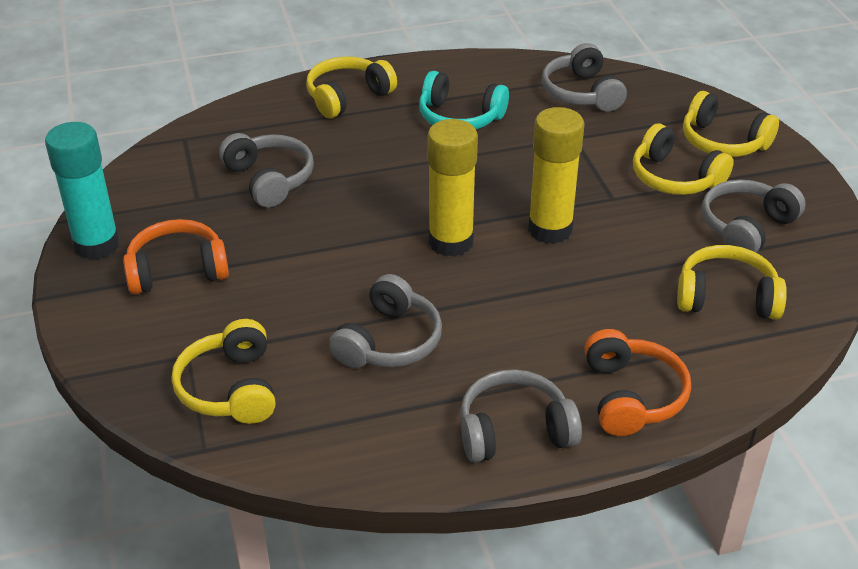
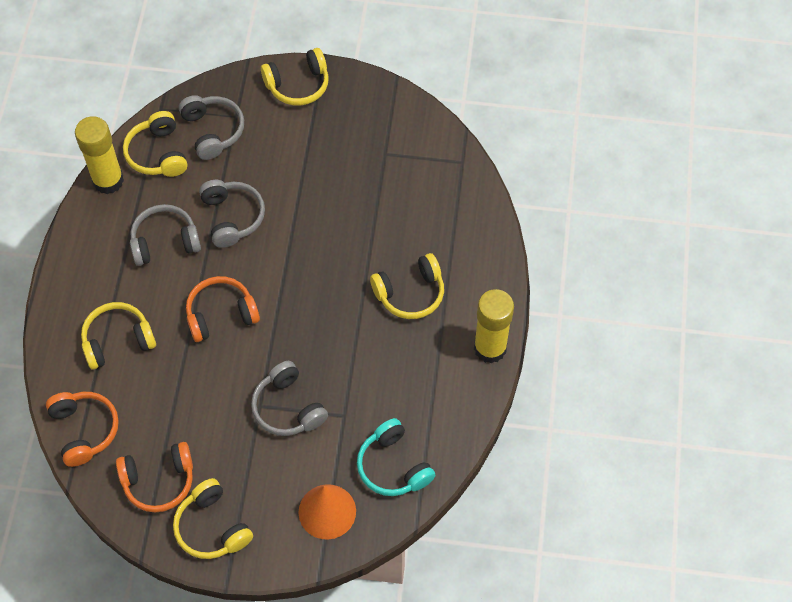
grey headphones: [219,133,314,207] [329,274,442,368] [460,369,582,463] [542,43,627,112] [702,180,806,253] = 5 -> [130,204,201,266] [179,95,244,160] [199,180,265,248] [251,361,328,436] = 4
orange cone: none = 0 -> [299,484,356,540] = 1
orange headphones: [123,219,229,294] [585,329,691,436] = 2 -> [46,392,119,467] [116,442,193,512] [186,276,260,342] = 3
turquoise glue stick: [45,122,120,260] = 1 -> none = 0

